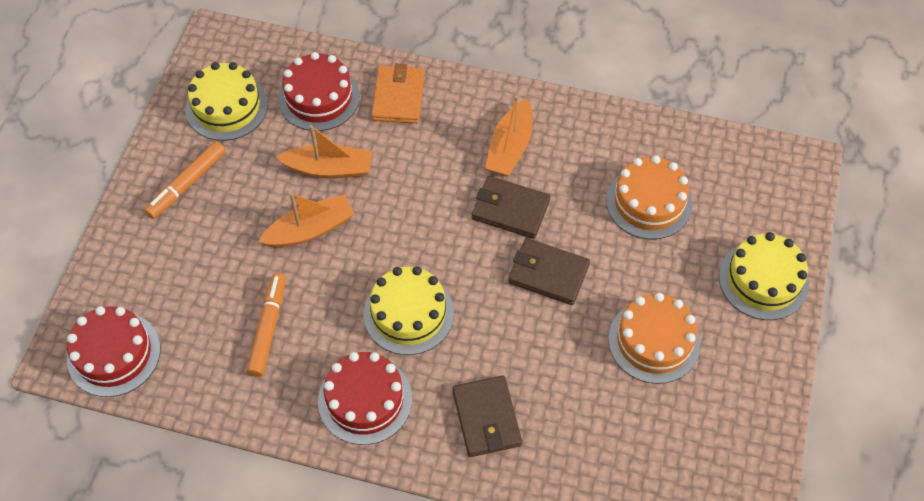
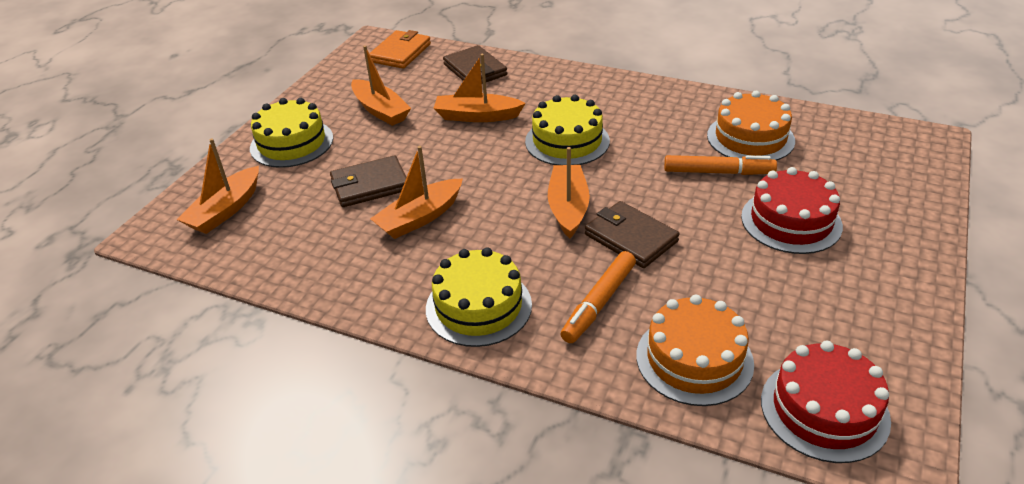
orange boat: [258,193,355,248] [276,125,372,178] [485,95,533,176] = 3 -> [177,138,259,234] [351,45,411,126] [370,146,463,239] [433,54,526,122] [548,147,590,239] = 5
red cake: [67,306,161,397] [278,52,360,131] [318,352,412,445] = 3 -> [741,167,843,254] [761,341,891,463] = 2

